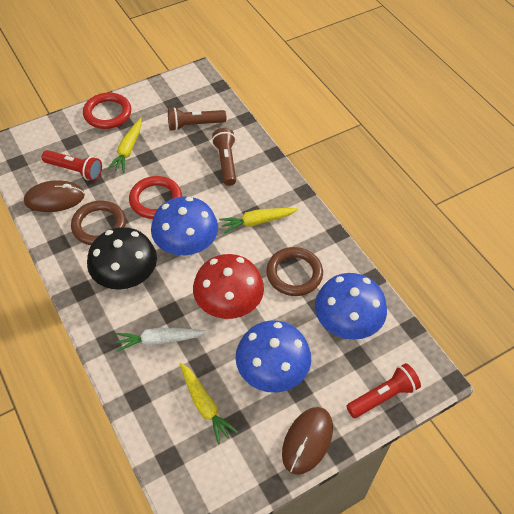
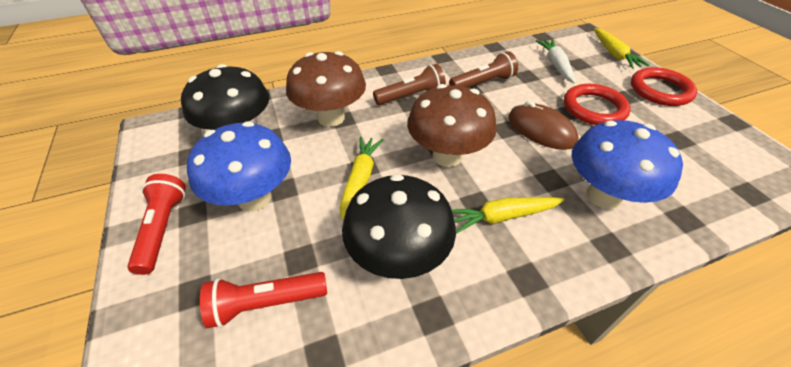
black mushroom: [87,227,157,290] = 1 -> [181,64,270,130] [342,174,456,279] = 2
blue mushroom: [151,197,218,257] [236,320,311,393] [315,273,387,340] = 3 -> [187,121,291,211] [572,120,683,209] = 2
brown mouse: [24,180,85,212] [282,407,333,475] = 2 -> [508,101,579,150] = 1
brown mushroom: none = 0 -> [286,51,366,127] [407,84,497,167] = 2
brown ring: [71,201,126,245] [266,247,323,296] = 2 -> none = 0
red mushroom: [193,254,264,319] = 1 -> none = 0

